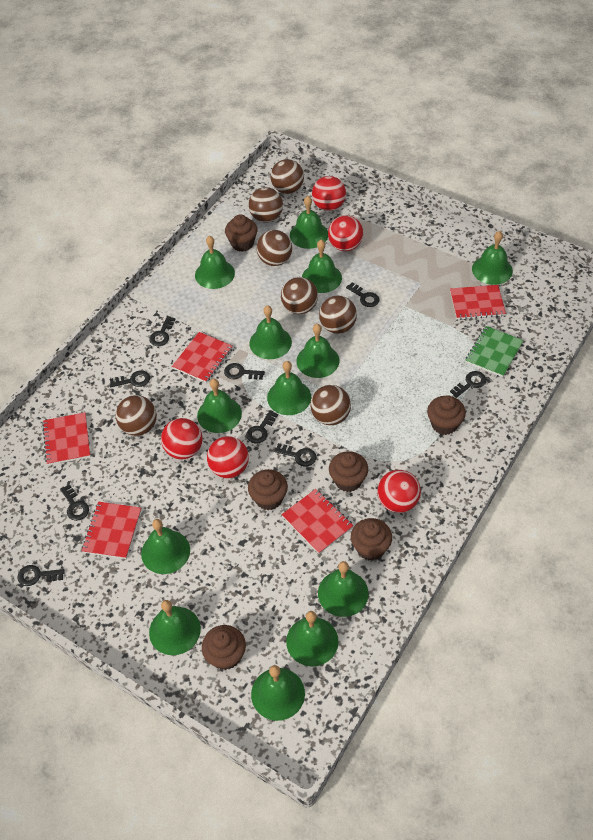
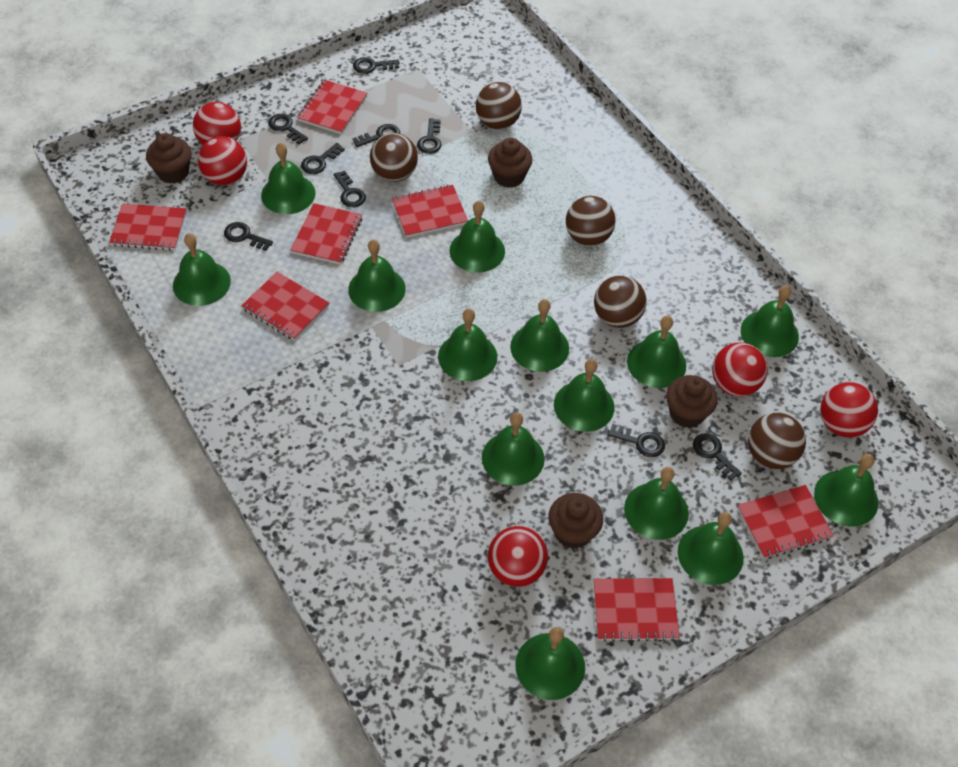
brown ball: [116,395,157,436] [249,187,283,223] [256,230,292,266] [270,159,304,194] [281,277,318,314] [310,385,351,425] [319,296,357,334] = 7 -> [370,133,418,182] [476,82,522,129] [566,196,616,246] [594,275,647,328] [748,413,806,469] = 5
brown cupcake: [202,625,246,670] [225,214,258,252] [248,469,288,510] [329,451,368,492] [351,518,392,561] [427,395,466,435] = 6 -> [146,133,191,184] [488,138,533,188] [548,493,603,549] [666,375,718,428] = 4
green bell: [141,519,190,574] [149,600,201,655] [195,236,235,289] [197,379,242,433] [250,305,292,359] [251,665,305,721] [267,361,311,415] [286,611,339,666] [290,196,328,249] [296,324,339,378] [302,240,342,293] [318,561,369,617] [472,231,513,285] = 13 -> [173,233,231,306] [261,143,315,214] [348,240,406,312] [438,309,497,381] [449,201,505,273] [482,413,545,486] [510,299,569,372] [516,627,585,700] [554,359,614,432] [624,467,689,540] [627,316,686,388] [678,512,744,585] [741,285,799,357] [814,454,878,526] = 14
green notebook: [466,326,524,377] = 1 -> none = 0
red notebook: [42,412,91,465] [82,502,141,559] [172,332,233,383] [282,489,354,554] [450,285,506,320] = 5 -> [109,203,187,251] [241,272,329,340] [290,203,362,265] [297,80,367,134] [392,185,468,238] [593,578,680,642] [737,485,834,559] = 7

